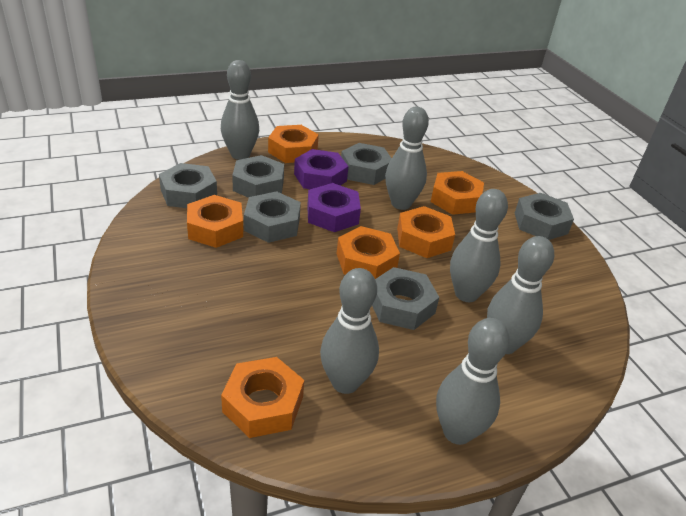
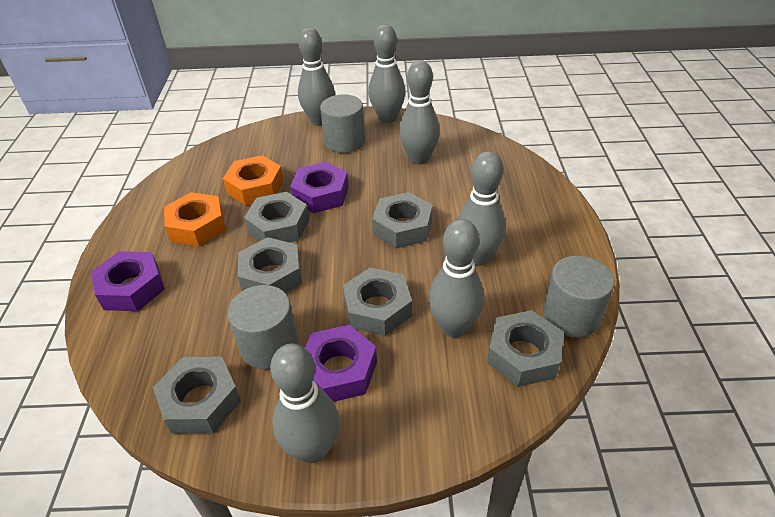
grey cylinder: none = 0 -> [228,285,298,369] [320,94,365,153] [543,256,614,338] = 3
orange nut: [187,195,243,248] [221,357,304,438] [268,125,319,163] [337,226,400,279] [397,206,455,258] [431,171,484,215] = 6 -> [164,192,226,246] [223,155,284,205] = 2
purple nut: [294,149,348,189] [307,183,361,232] = 2 -> [91,251,165,311] [290,162,348,213] [305,325,377,402] = 3

